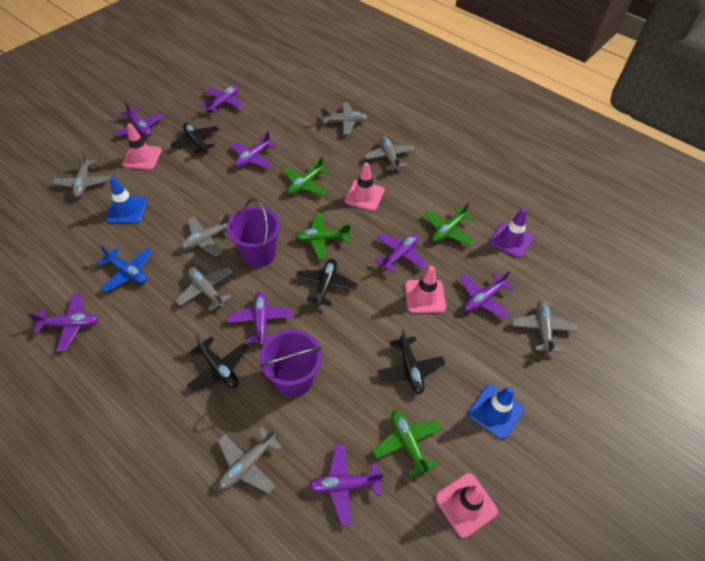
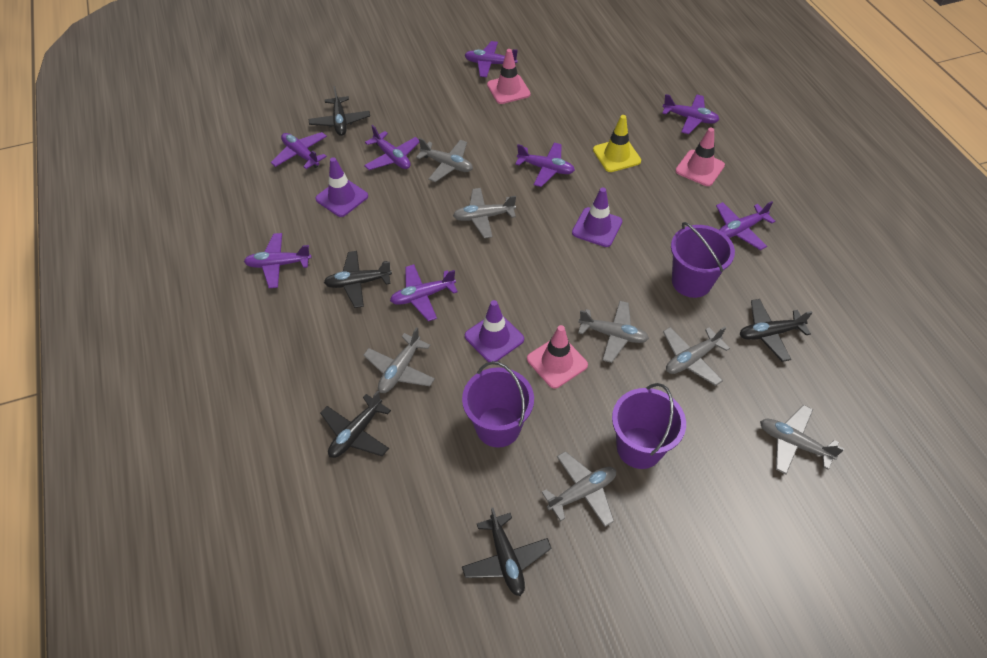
black plane: [170,123,219,154] [187,335,249,391] [296,259,357,307] [377,329,445,394] = 4 -> [309,86,370,136] [320,391,391,458] [324,251,392,308] [462,508,552,596] [740,299,813,362] = 5
blue plane: [98,246,153,292] = 1 -> none = 0
blue traffic cone: [106,177,148,224] [468,385,524,440] = 2 -> none = 0
green plane: [283,157,329,196] [295,213,351,259] [373,410,443,478] [425,202,474,245] = 4 -> none = 0
pink traffic cone: [122,123,162,170] [345,163,384,211] [405,266,446,313] [435,473,498,538] = 4 -> [487,49,531,104] [527,325,588,389] [675,128,725,186] = 3
purple bucket: [227,199,280,267] [259,330,322,397] = 2 -> [462,361,534,448] [612,383,686,469] [671,222,735,298] = 3
purple traffic cone: [489,208,534,258] = 1 -> [316,157,368,217] [465,300,524,362] [572,187,622,247] = 3
yellow traffic cone: none = 0 -> [593,115,641,172] = 1

